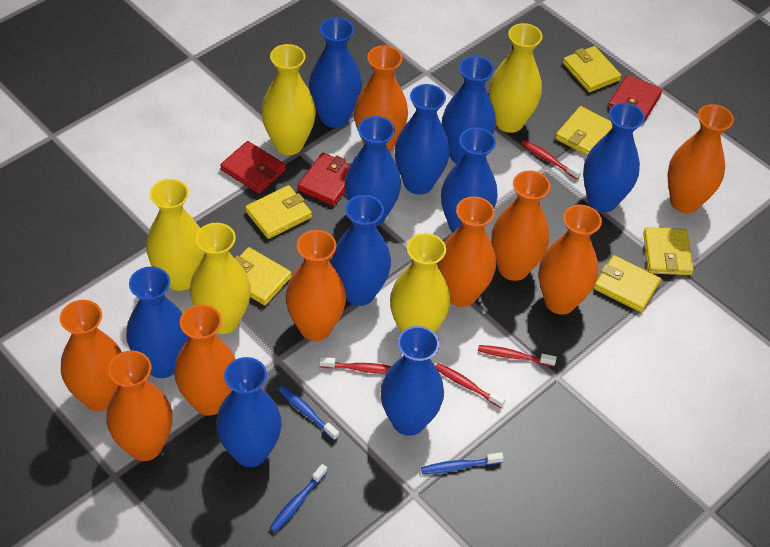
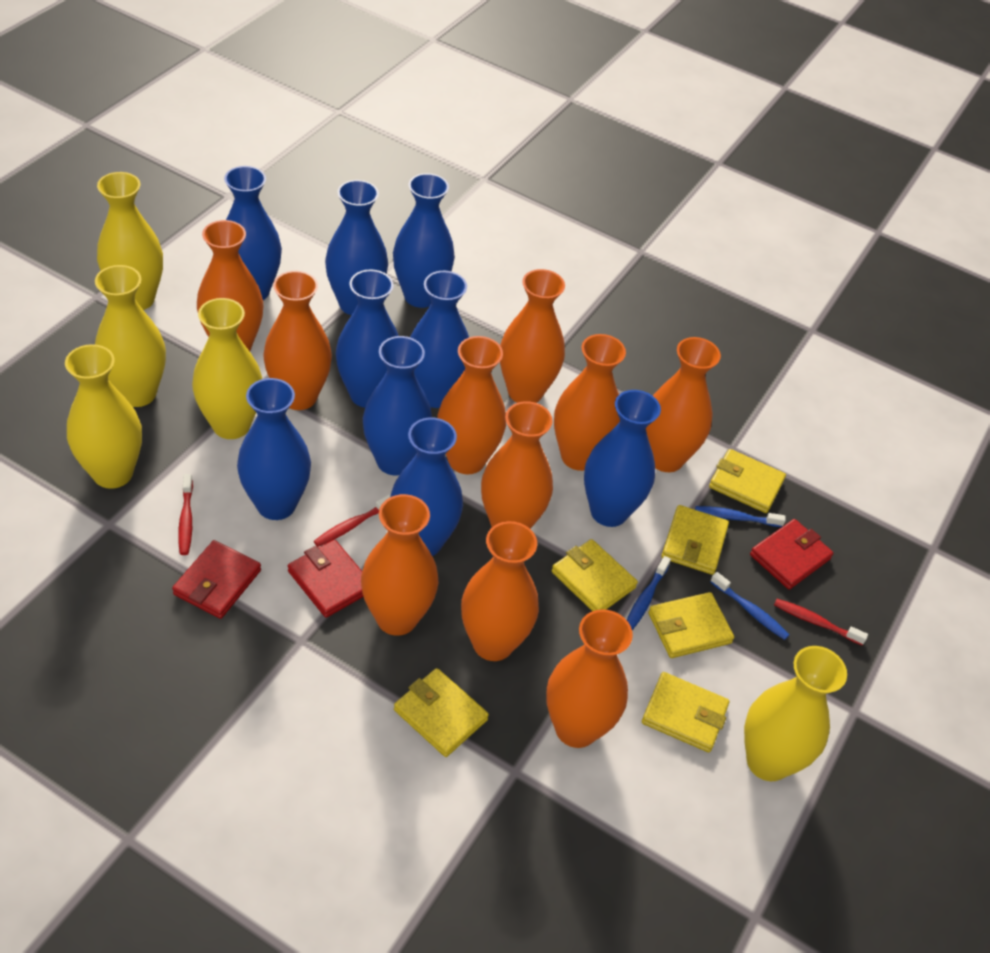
blue vase: [126,266,189,378] [216,357,282,467] [309,17,362,128] [332,195,391,306] [345,116,401,226] [380,326,444,436] [395,84,450,195] [441,127,498,233] [442,56,496,164] [583,103,645,212] = 10 -> [224,166,282,300] [237,378,311,520] [325,180,388,315] [336,269,399,408] [363,336,432,476] [390,418,463,556] [393,173,455,308] [410,271,469,408] [584,390,661,527] = 9
orange vase: [60,300,122,411] [106,350,172,461] [174,304,236,415] [285,230,346,341] [354,45,408,152] [437,196,496,307] [491,171,550,281] [539,205,602,314] [667,104,734,213] = 9 -> [197,220,263,351] [263,271,332,410] [361,494,439,636] [437,336,506,474] [461,521,539,661] [481,401,553,529] [500,269,565,403] [546,609,633,748] [554,334,626,471] [646,337,721,472] = 10
red toothbrush: [319,357,391,374] [435,363,505,408] [478,345,557,366] [521,140,581,179] = 4 -> [178,474,193,555] [314,494,391,547] [774,599,868,645] = 3

